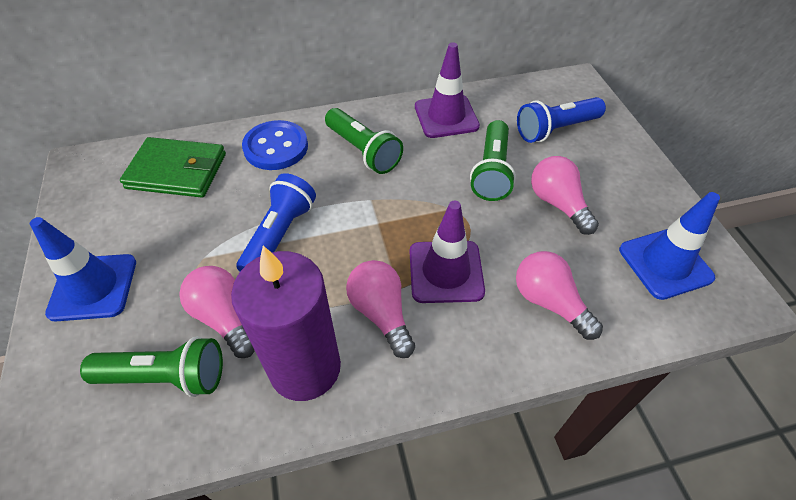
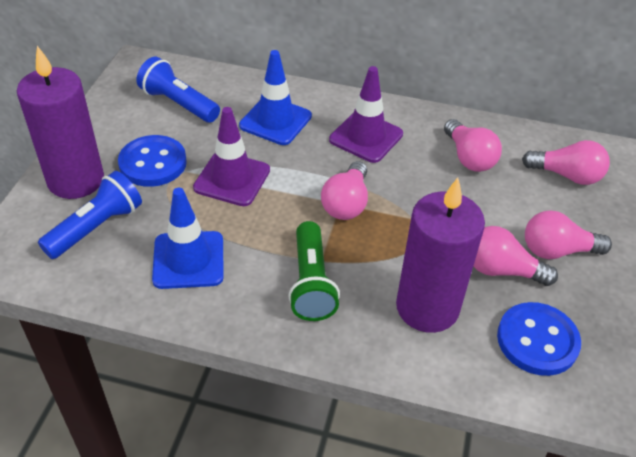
blue button: [242,120,308,170] = 1 -> [118,135,187,187] [497,302,581,376] = 2
green flashlight: [80,336,223,397] [325,108,403,174] [470,120,516,201] = 3 -> [288,221,340,321] = 1
green wallet: [120,137,226,198] = 1 -> none = 0
pink light bulb: [179,266,255,358] [346,260,415,358] [516,251,603,340] [531,156,599,235] = 4 -> [321,161,368,220] [444,119,502,172] [473,226,558,286] [522,140,610,185] [525,210,612,259] = 5
purple candle: [231,246,341,401] = 1 -> [17,46,104,199] [396,178,485,333] = 2

